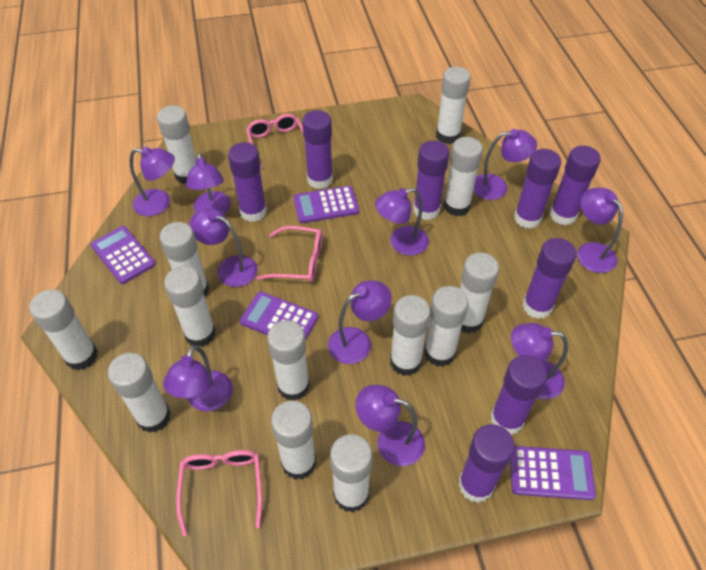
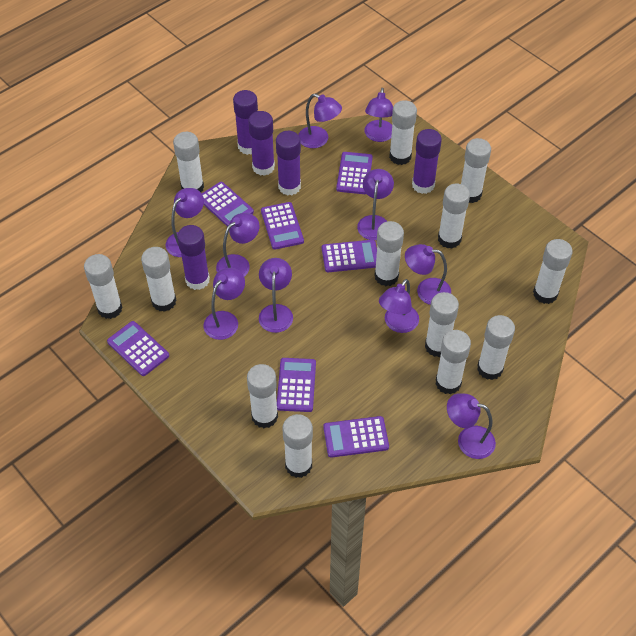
pink glasses: [176,450,262,536] [246,114,303,169] [257,226,323,282] = 3 -> none = 0
purple calculator: [91,226,156,284] [240,291,318,340] [293,186,359,223] [510,446,596,500] = 4 -> [107,321,169,376] [202,182,254,227] [261,202,304,250] [277,358,316,412] [322,240,377,272] [323,416,389,458] [336,152,373,194] = 7
purple glue stick: [228,142,267,222] [302,110,333,189] [413,140,449,220] [459,424,515,503] [491,355,547,435] [514,149,561,229] [522,238,576,319] [550,146,601,226] = 8 -> [177,225,210,290] [233,90,258,155] [248,111,275,176] [276,131,301,196] [412,129,442,194] = 5

